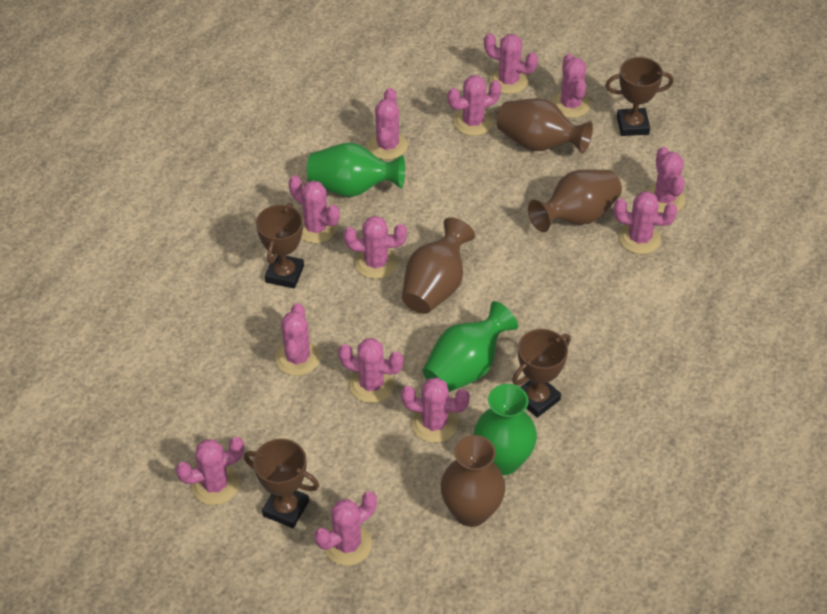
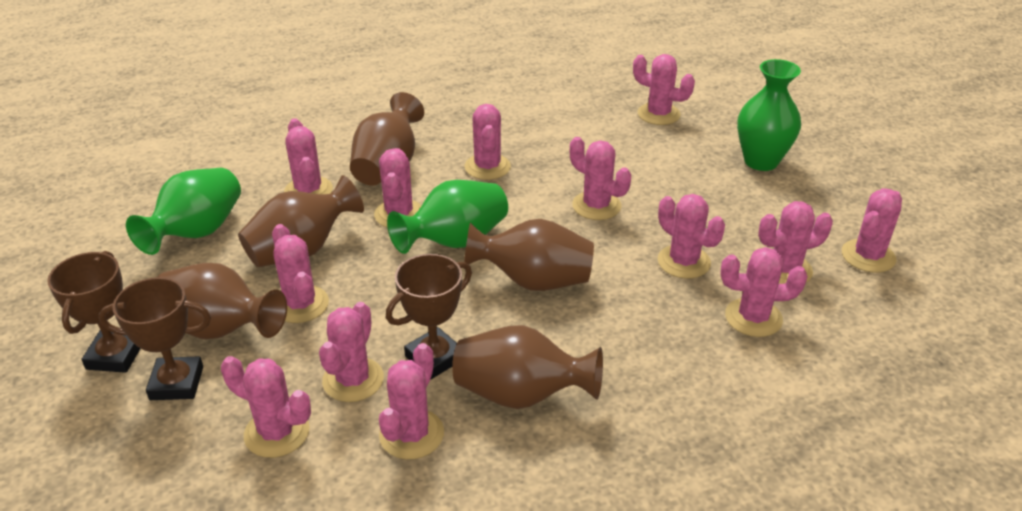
brown trophy: [244,439,319,528] [256,203,304,289] [512,329,571,418] [605,57,674,136] = 4 -> [47,251,141,373] [99,277,211,400] [386,254,472,379] = 3
brown vase: [402,217,475,314] [441,435,506,527] [497,98,593,154] [528,169,622,232] = 4 -> [158,263,287,339] [238,175,364,267] [350,92,424,186] [452,325,603,409] [464,219,594,291] = 5

